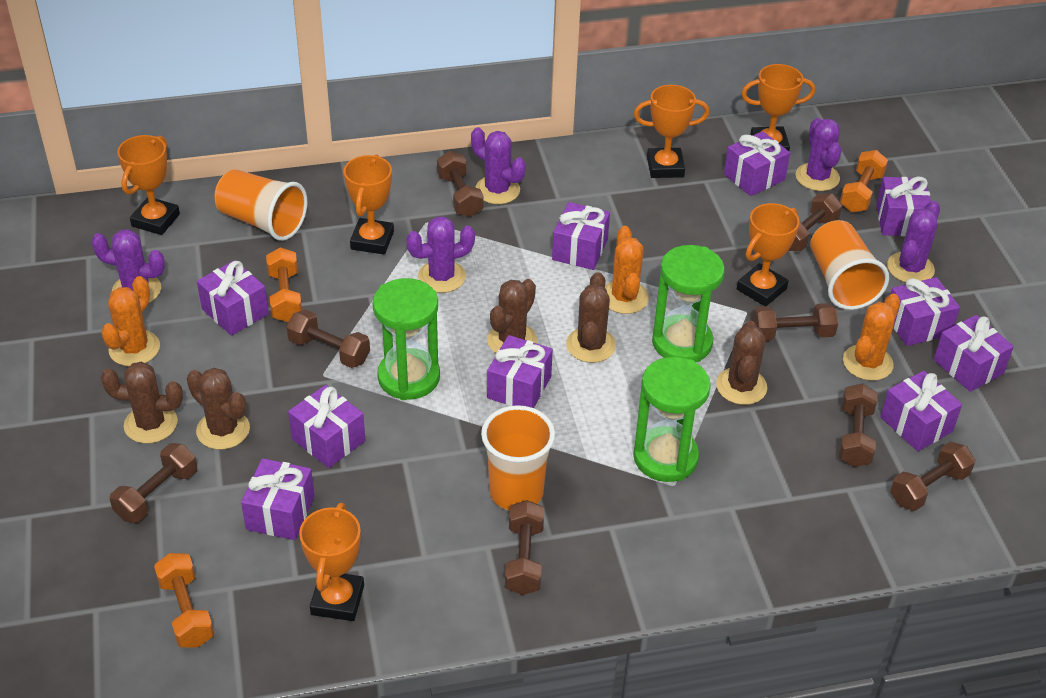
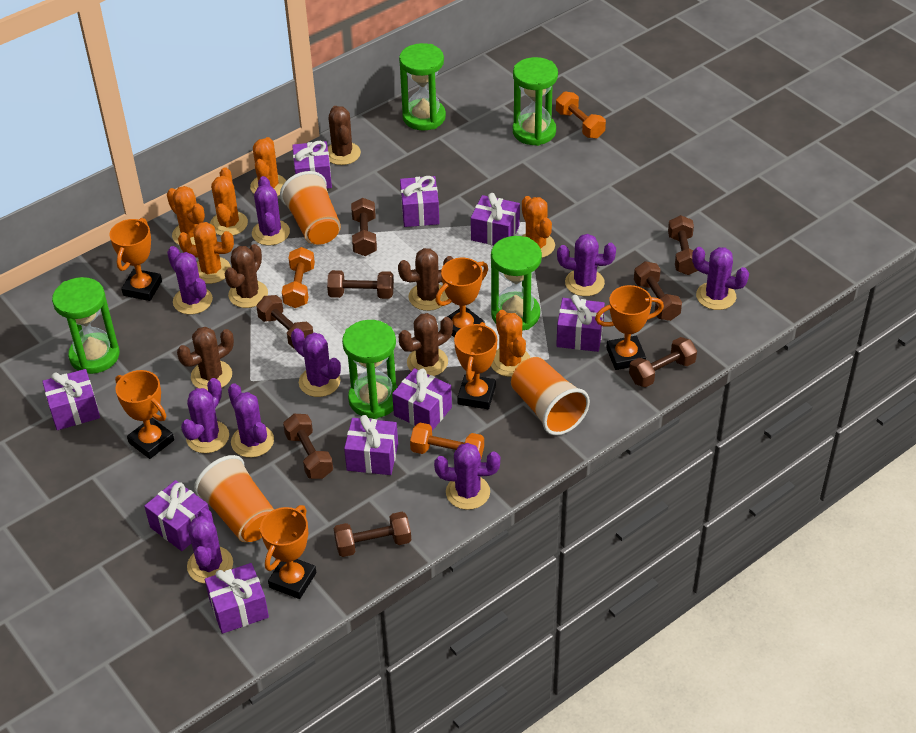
green hourglass: [373,278,440,400] [633,357,711,482] [652,245,725,362] = 3 -> [52,277,120,374] [342,320,398,419] [399,43,446,130] [491,236,542,331] [513,57,558,146] = 5
orange cactus: [101,276,160,366] [605,226,649,314] [843,293,900,381] = 3 -> [167,186,205,245] [178,222,234,284] [210,167,248,236] [250,137,286,196] [491,310,530,377] [522,196,555,258] = 6
purple cactus: [91,229,165,303] [406,217,475,293] [471,127,526,204] [795,118,842,191] [887,201,940,282] = 5 -> [167,246,213,315] [181,378,229,453] [187,508,233,584] [228,383,274,458] [252,176,290,246] [291,328,341,397] [434,443,500,510] [557,234,616,296] [692,247,749,310] = 9
purple gift: [197,260,269,336] [241,458,315,540] [288,385,365,468] [487,335,553,408] [552,202,610,270] [724,131,790,196] [876,177,931,236] [880,371,962,451] [890,277,960,346] [934,315,1014,392] = 10 -> [42,369,100,430] [144,480,209,551] [205,563,269,634] [292,141,332,189] [344,415,398,475] [392,368,452,431] [400,176,439,227] [471,193,520,245] [556,295,605,352] = 9

